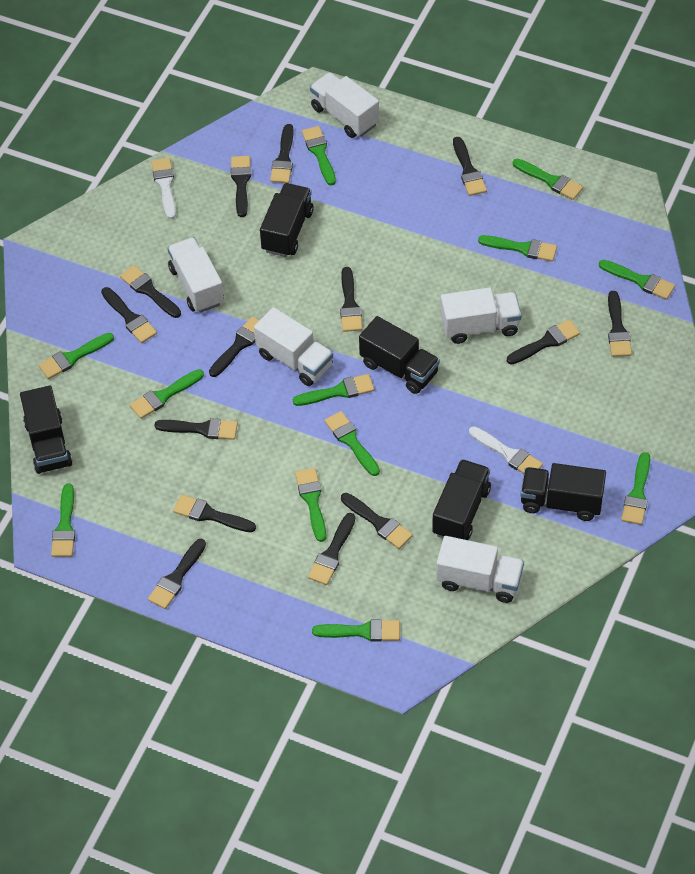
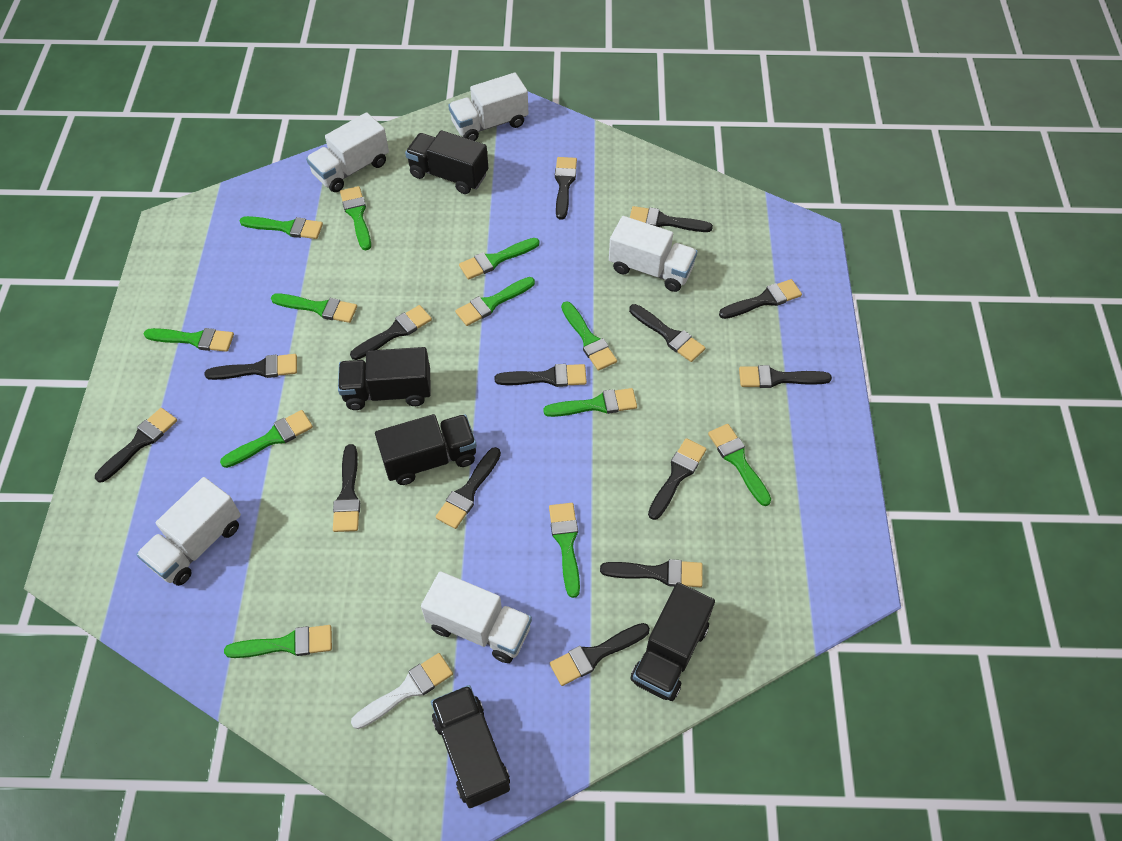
white brush: [151,158,176,219] [469,426,543,474] = 2 -> [351,653,453,729] = 1

